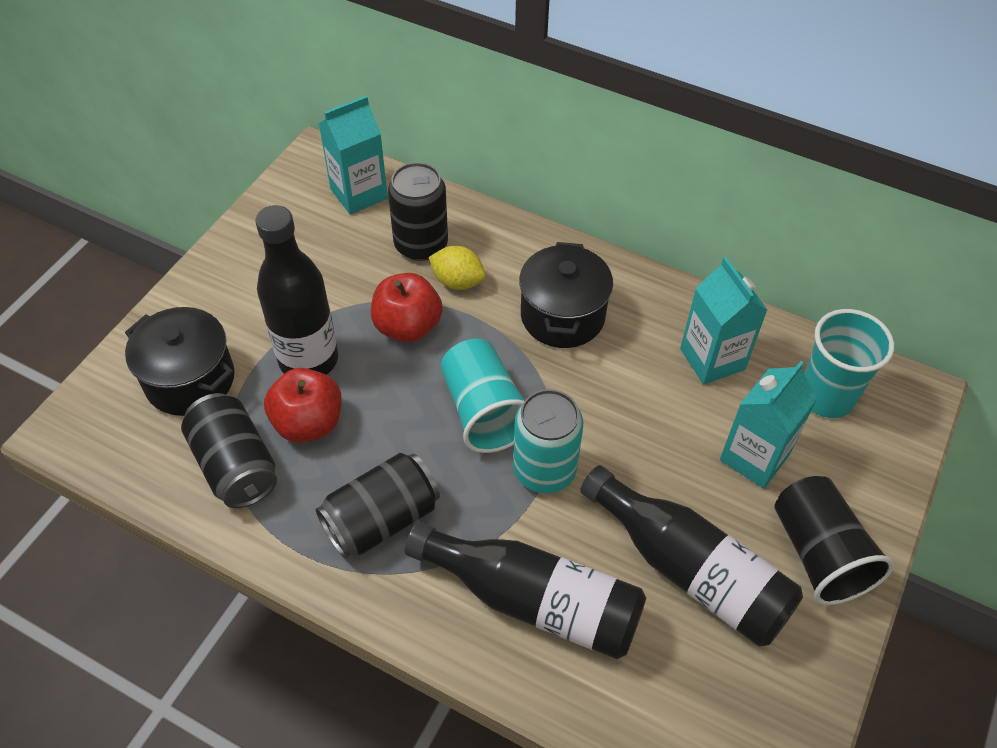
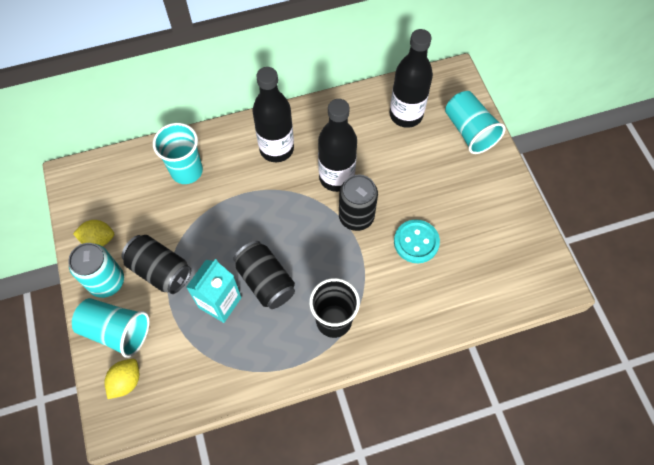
black pot: [125,307,235,416] [519,242,613,348] = 2 -> none = 0
red apple: [264,368,342,443] [371,273,443,342] = 2 -> none = 0
turquoise button: none = 0 -> [394,220,440,263] = 1
turquoise carton: [319,96,388,215] [680,257,767,384] [720,361,818,488] = 3 -> [186,259,242,323] = 1
turquoise cup: [441,339,525,453] [804,309,894,418] = 2 -> [72,298,150,358] [153,123,203,184] [445,91,506,154] = 3
yellow lemon: [429,246,486,290] = 1 -> [73,220,114,246] [105,359,139,399] = 2

